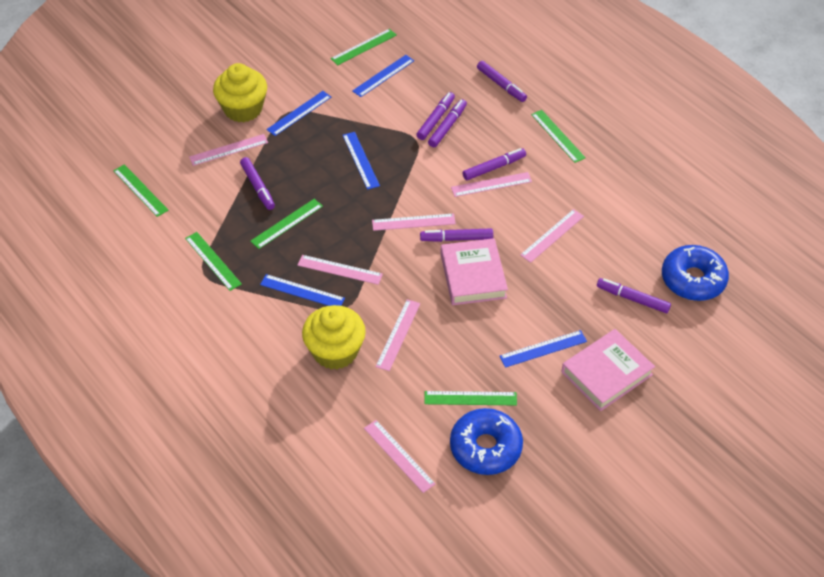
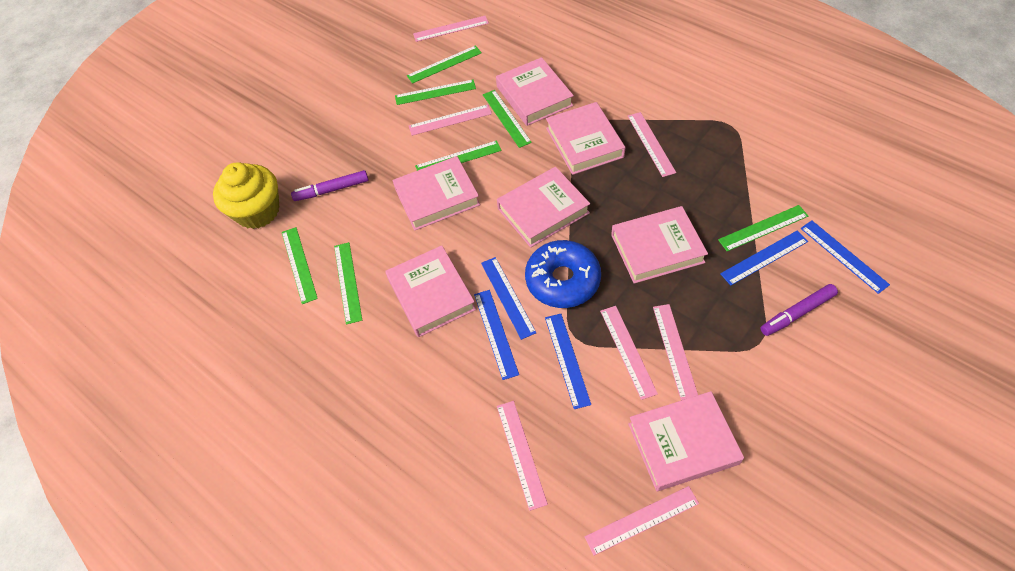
blue donut: [450,408,523,475] [662,245,729,301] = 2 -> [525,240,601,308] = 1
green ruler: [113,164,169,217] [185,232,242,291] [250,199,323,249] [330,29,397,65] [424,391,517,406] [531,110,586,163] = 6 -> [282,227,318,304] [334,242,362,325] [395,80,476,105] [407,45,482,84] [415,140,501,171] [483,90,532,148] [718,205,808,251] = 7
pink book: [441,238,508,305] [561,329,655,411] = 2 -> [385,245,476,337] [393,156,480,231] [496,57,574,126] [497,167,590,248] [546,102,625,175] [611,206,708,284] [628,391,744,491] = 7
purple marker: [240,157,275,210] [416,92,455,140] [420,228,493,242] [428,99,467,147] [463,148,526,180] [477,61,527,102] [597,278,671,313] = 7 -> [291,170,369,201] [760,284,838,336] = 2
yellow cupcake: [213,63,267,122] [302,305,366,370] = 2 -> [213,162,279,229] = 1

